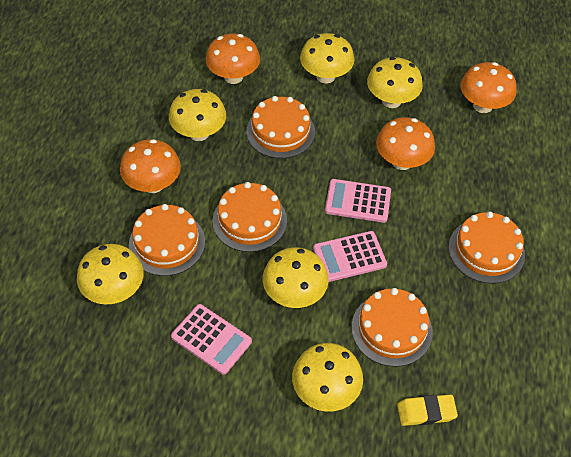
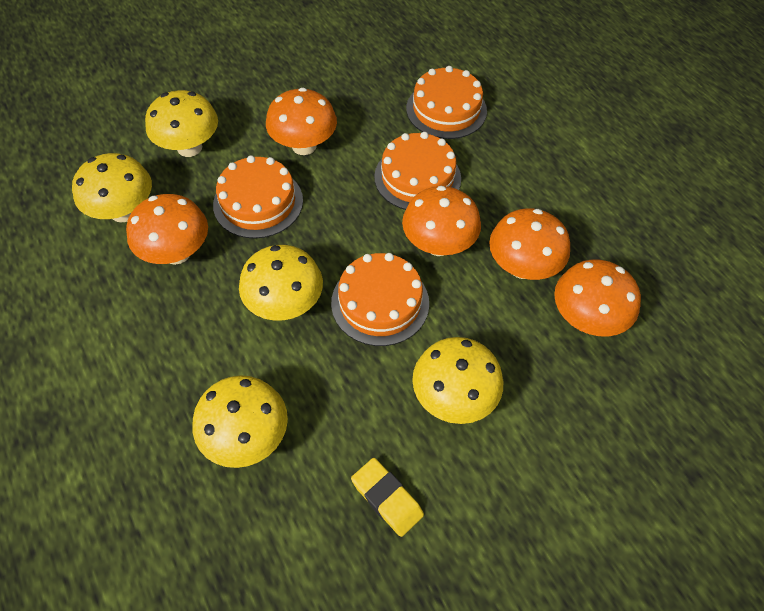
orange cake: [129,204,205,276] [213,182,287,252] [246,96,315,158] [352,288,433,367] [449,212,525,284] = 5 -> [213,155,303,239] [331,253,429,346] [374,132,461,210] [406,66,487,139] = 4
orange mushroom: [120,139,181,193] [206,34,260,84] [376,117,435,170] [460,62,516,113] = 4 -> [126,194,208,265] [266,88,337,155] [402,186,481,256] [489,209,570,280] [554,259,641,336] = 5
pink calculator: [171,304,252,375] [313,231,387,282] [325,179,391,223] = 3 -> none = 0
yellow mushroom: [77,244,144,305] [169,89,226,141] [263,247,329,308] [292,343,363,412] [300,33,354,84] [367,57,423,108] = 6 -> [72,153,152,223] [145,90,218,157] [193,375,288,468] [239,245,323,321] [412,337,503,424] = 5

